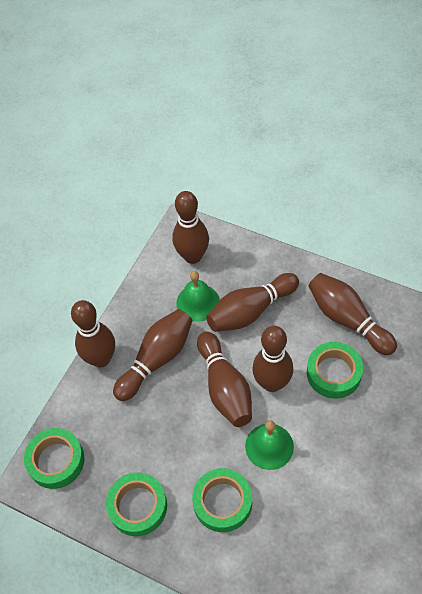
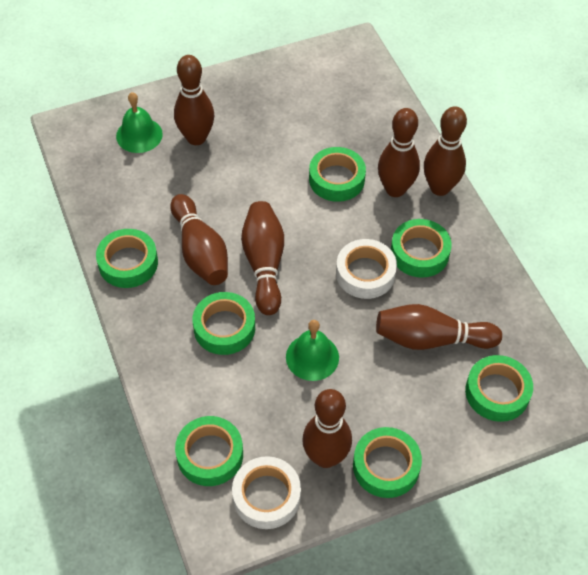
green tape: [24,428,85,489] [106,472,167,536] [192,468,252,532] [307,342,363,399] = 4 -> [96,229,158,288] [175,416,243,486] [193,292,255,355] [309,147,366,202] [353,427,422,498] [391,219,452,278] [465,355,533,422] = 7
white tape: none = 0 -> [232,456,301,529] [336,239,397,299] = 2

